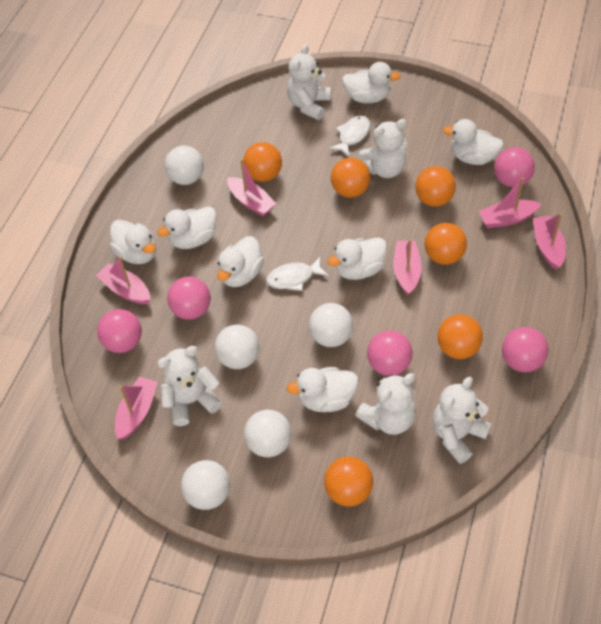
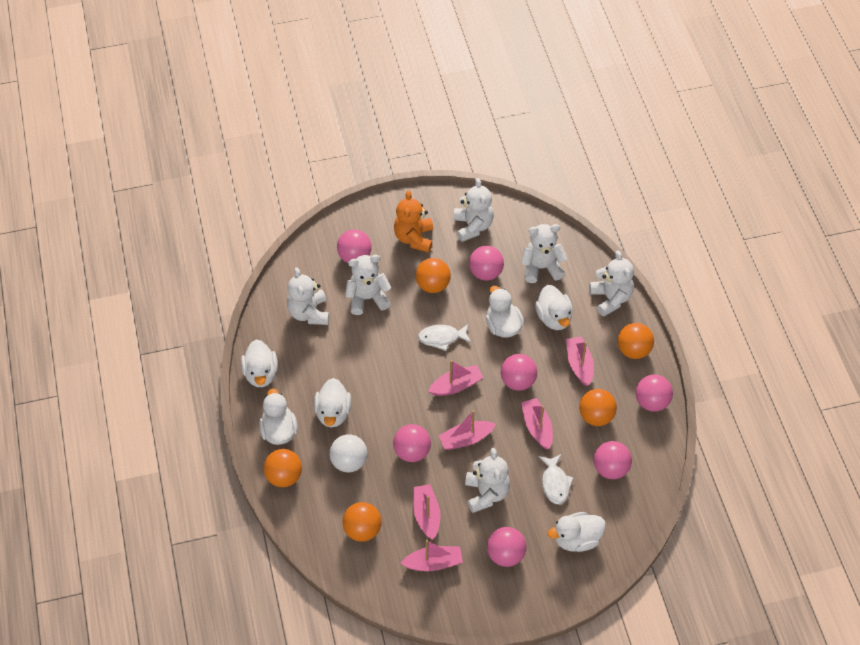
orange ball: [243,142,282,182] [324,457,373,506] [331,158,370,198] [415,166,456,207] [425,223,467,265] [437,314,483,359] = 6 -> [264,449,302,487] [342,502,382,542] [415,258,451,293] [579,389,617,426] [618,323,654,359] = 5
orange teddy bear: none = 0 -> [394,190,433,252] = 1
pink ball: [97,309,142,353] [167,277,211,320] [367,331,413,376] [494,147,535,187] [502,327,549,372] = 5 -> [337,229,372,263] [393,424,431,462] [469,246,504,281] [487,527,527,567] [501,354,537,391] [594,441,632,479] [635,374,673,412] = 7
white ball: [165,146,204,185] [181,460,230,510] [215,325,260,369] [244,410,291,457] [309,303,353,347] = 5 -> [329,434,368,472] = 1
white duck: [110,220,156,264] [158,206,217,249] [217,236,264,287] [287,367,358,412] [328,237,387,280] [342,62,401,103] [443,119,504,165] = 7 -> [241,340,278,387] [259,388,298,445] [314,378,351,428] [486,286,524,338] [535,285,573,330] [547,512,606,552] = 6
white teddy bear: [157,346,222,426] [287,44,331,120] [355,373,416,435] [358,119,408,178] [432,377,492,464] = 5 -> [287,268,329,325] [345,255,392,315] [454,178,494,242] [465,448,510,513] [521,224,567,283] [589,251,634,317] = 6

